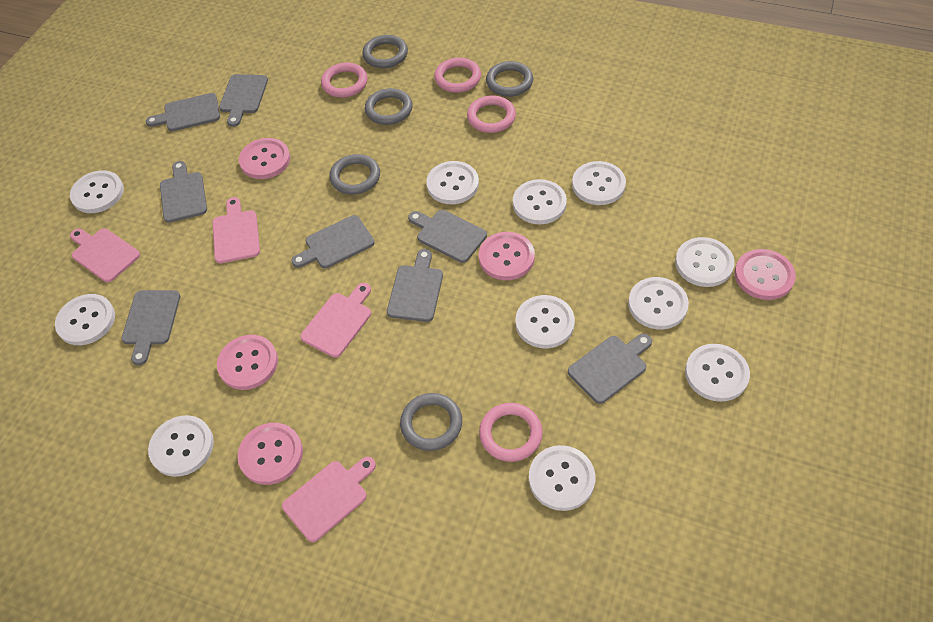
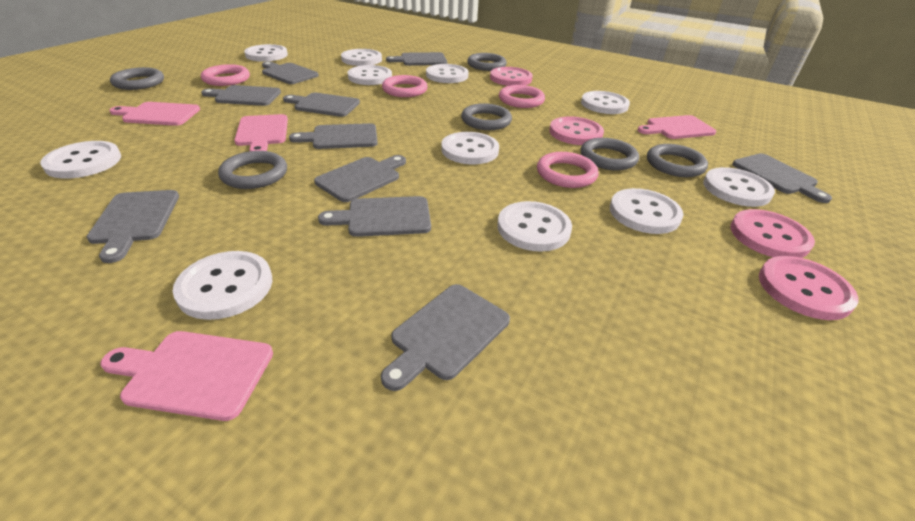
grey cutting board: [121,290,180,365] [146,93,220,131] [160,161,207,223] [219,74,268,127] [291,215,374,268] [387,249,443,322] [408,210,487,263] [568,334,652,404] = 8 -> [86,190,179,263] [201,85,281,106] [262,61,319,84] [283,93,360,117] [289,123,378,149] [314,155,406,202] [318,196,431,237] [381,284,510,391] [386,52,447,66] [732,153,832,203] = 10
grey ring: [329,154,380,195] [362,35,408,68] [365,88,413,125] [400,393,462,451] [486,61,533,97] = 5 -> [110,67,164,90] [218,151,287,189] [461,103,512,130] [467,53,507,71] [581,138,639,171] [647,144,708,177] = 6
pink button: [217,335,278,390] [237,423,303,485] [239,138,290,179] [479,232,535,280] [734,249,796,300] = 5 -> [490,67,533,86] [549,116,604,145] [730,209,815,258] [759,256,859,320] = 4

